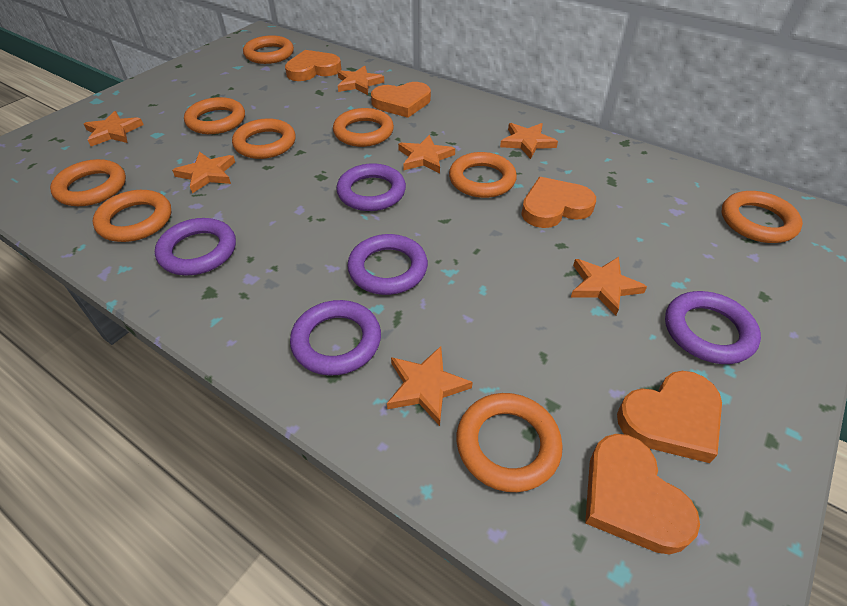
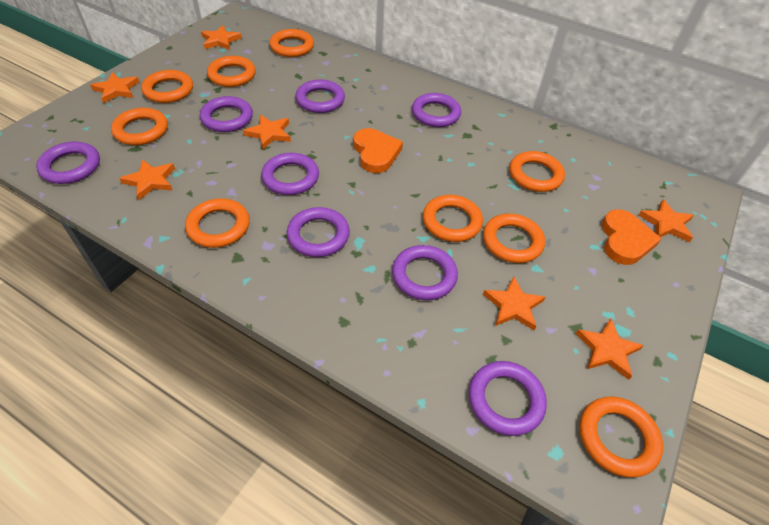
orange heart: [285,50,342,81] [371,82,431,118] [521,177,596,228] [585,434,700,555] [617,371,722,463] = 5 -> [354,128,403,173] [602,210,662,265] = 2
purple ring: [155,218,236,275] [290,300,381,376] [336,163,406,211] [347,234,428,295] [665,291,761,364] = 5 -> [36,142,100,184] [200,96,253,132] [261,153,319,195] [287,207,350,257] [295,80,345,113] [392,245,458,300] [412,93,461,127] [469,361,547,436] = 8

